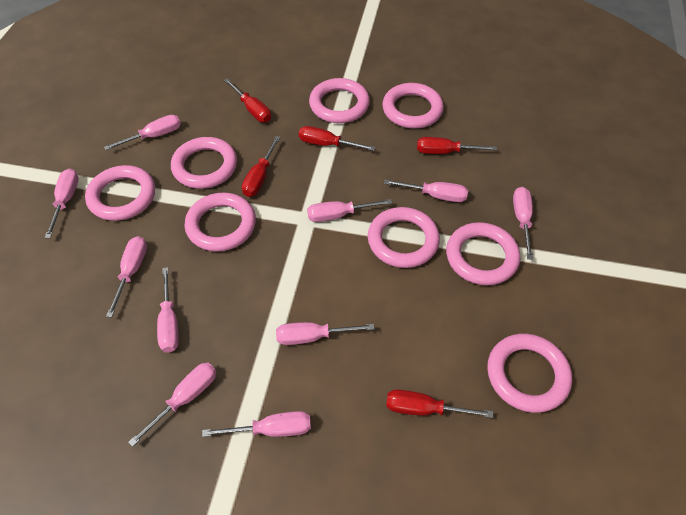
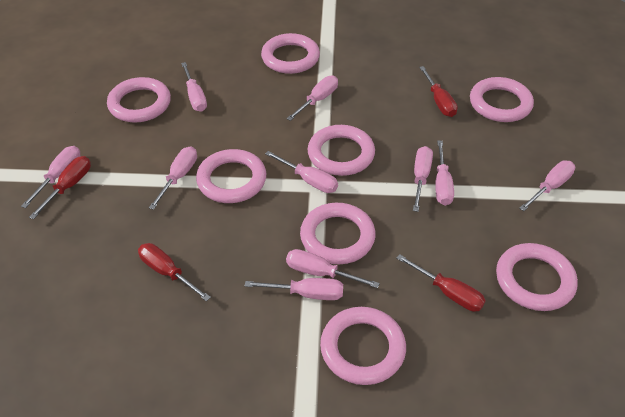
red screwdriver: [224,78,271,122] [242,136,281,197] [299,126,376,151] [386,390,493,418] [417,137,497,154] = 5 -> [29,156,91,219] [138,243,211,301] [396,254,486,312] [419,66,458,117] = 4

